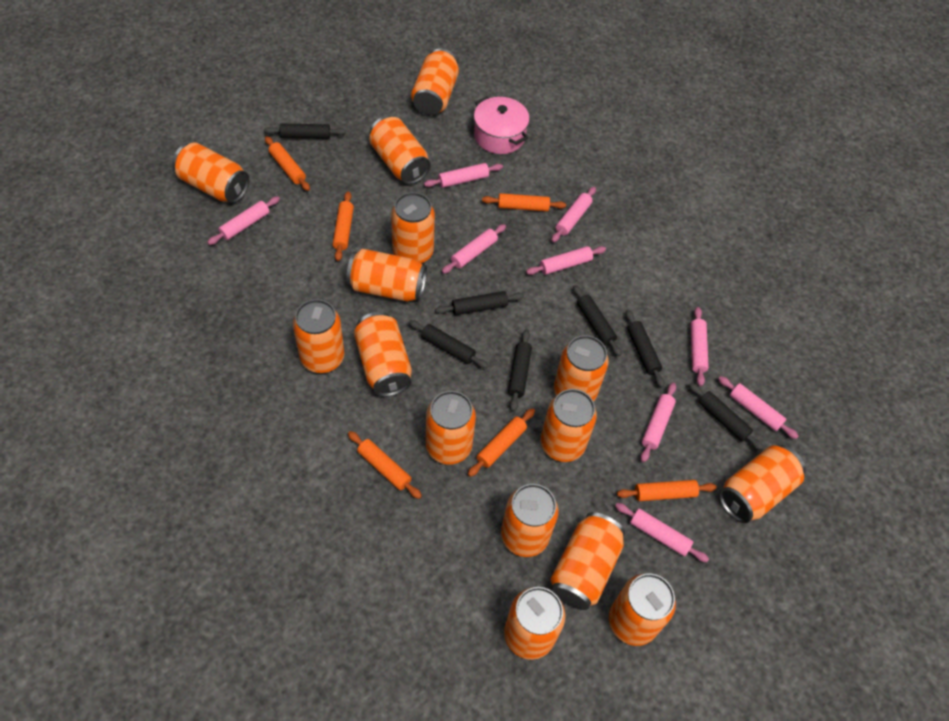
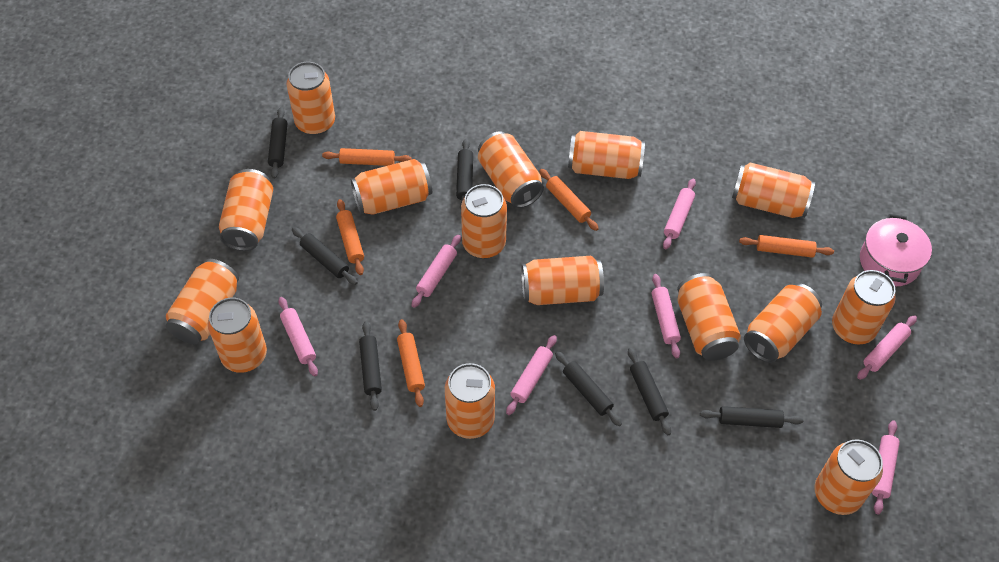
orange rolling pin: [265,136,310,191] [333,192,354,261] [348,431,422,499] [468,408,535,477] [482,193,566,212] [617,480,717,501] = 6 -> [322,148,412,166] [336,199,364,275] [397,319,425,407] [539,169,599,231] [739,235,834,258] = 5
pink rolling pin: [207,196,280,245] [424,163,503,188] [442,224,506,274] [526,246,606,275] [551,187,596,242] [615,503,709,562] [641,383,676,462] [690,307,709,386] [718,376,799,439] = 9 -> [279,297,318,377] [412,235,461,308] [506,335,557,415] [652,274,681,359] [663,178,696,249] [857,315,917,380] [872,420,900,515] = 7

